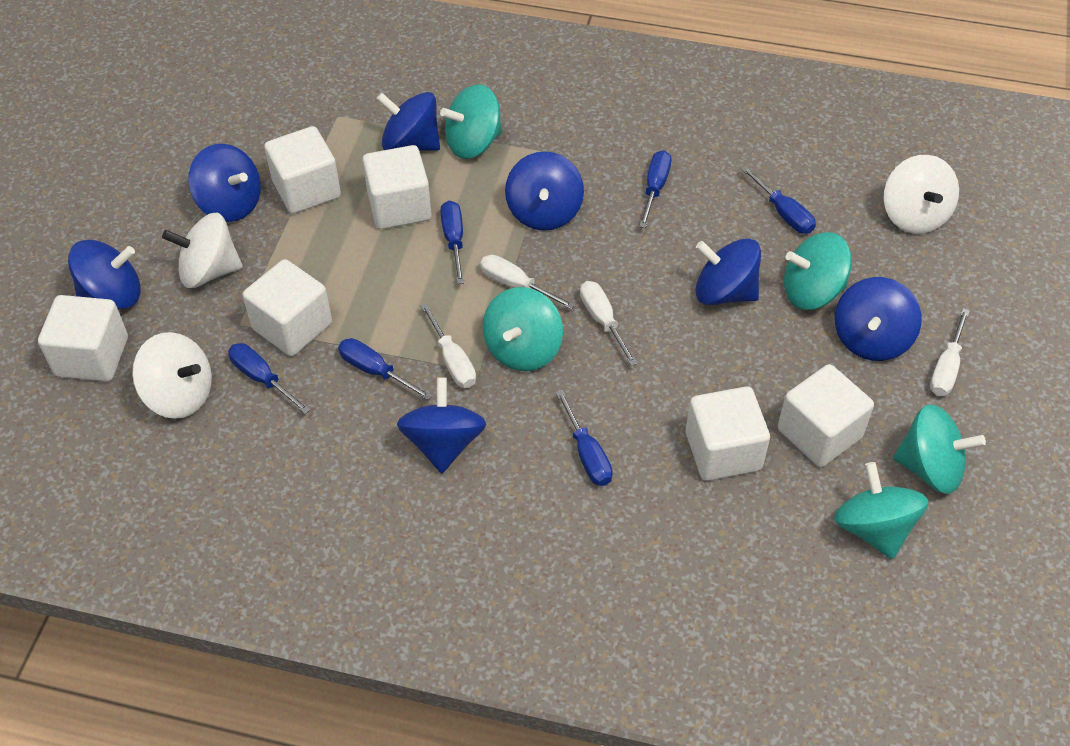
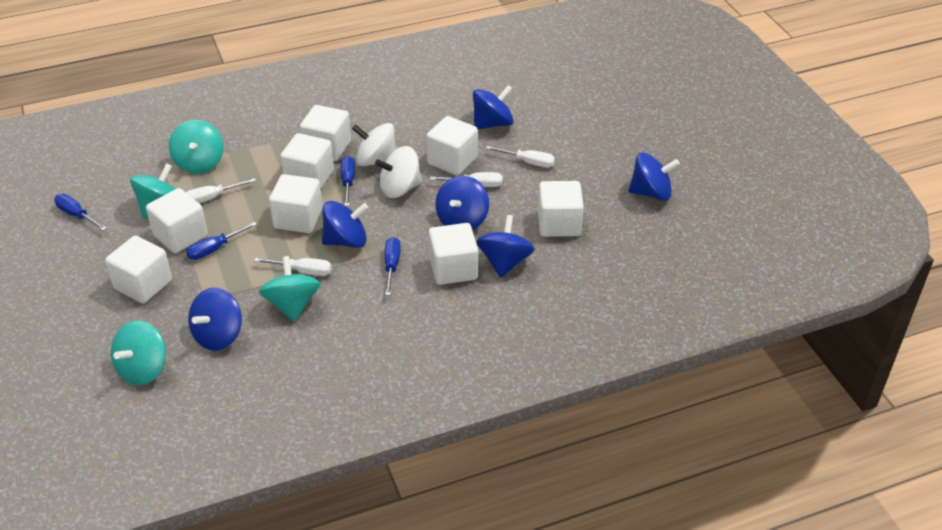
blue screwdriver: [228,343,311,414] [338,338,433,400] [440,201,464,284] [556,390,613,486] [639,150,671,228] [741,166,816,234] = 6 -> [54,194,106,231] [186,222,257,260] [341,156,355,206] [385,237,401,296] = 4
blue spinning top: [68,240,141,310] [188,144,261,222] [376,92,440,151] [397,377,486,473] [505,151,584,231] [695,238,761,305] [835,277,922,361] = 7 -> [188,288,242,351] [322,201,368,248] [435,176,489,230] [473,85,514,129] [476,215,535,278] [628,152,680,201] = 6
turquoise spinning top: [440,84,502,159] [483,287,563,371] [784,232,852,310] [834,462,929,559] [893,404,986,494] = 5 -> [111,321,166,385] [130,163,175,219] [169,120,224,174] [259,256,321,322] = 4
white cube: [38,295,128,382] [243,259,332,356] [264,126,341,214] [362,145,432,229] [686,386,770,481] [778,364,874,467] = 6 -> [105,236,172,304] [146,188,208,253] [269,174,323,233] [280,133,334,189] [300,105,351,161] [426,116,478,175] [428,223,478,285] [538,181,584,237] = 8
white spinning top: [132,332,212,419] [162,213,243,288] [884,155,959,234] = 3 -> [352,123,396,166] [375,146,422,198] = 2

